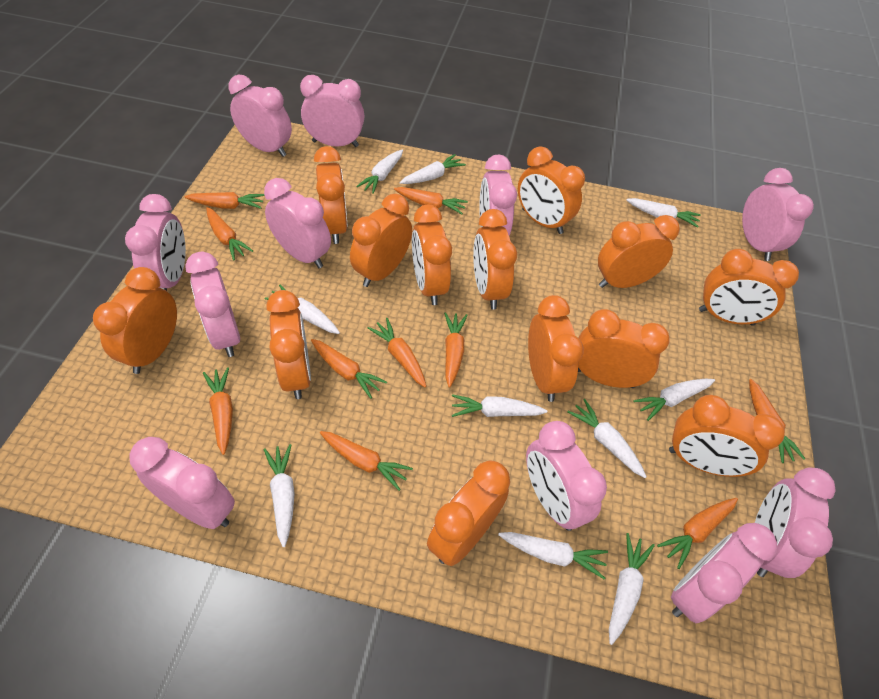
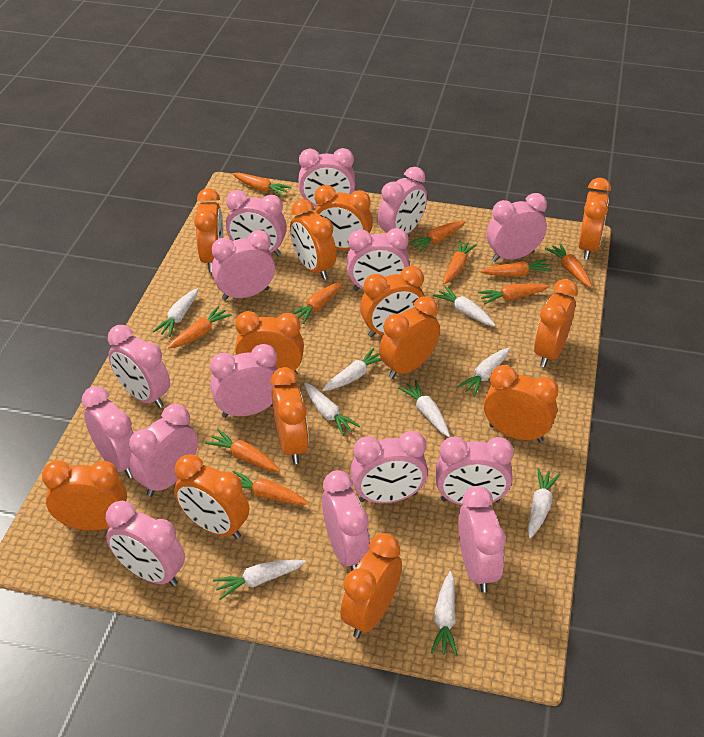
pink clock: [125,194,186,291] [129,437,235,529] [185,252,240,357] [229,74,292,157] [264,178,331,268] [300,75,364,147] [479,154,517,236] [526,421,607,531] [671,523,777,623] [742,168,814,261] [755,467,836,578] = 11 -> [81,386,134,478] [106,501,185,587] [108,325,170,408] [129,404,198,497] [210,344,277,418] [211,230,275,300] [226,190,287,256] [298,148,355,207] [322,470,370,571] [347,228,409,291] [351,431,428,503] [378,167,427,235] [435,437,514,505] [458,486,506,593] [487,193,547,262] = 15
white carrot: [263,444,295,547] [265,285,340,334] [356,149,403,194] [400,154,466,184] [452,394,547,417] [498,532,608,579] [567,399,647,478] [609,533,655,645] [626,198,701,228] [633,379,715,421] = 10 -> [153,288,198,337] [213,560,306,600] [304,383,360,436] [322,348,382,391] [398,380,450,437] [430,571,457,656] [433,286,495,326] [457,348,510,396] [528,468,560,538] = 9

